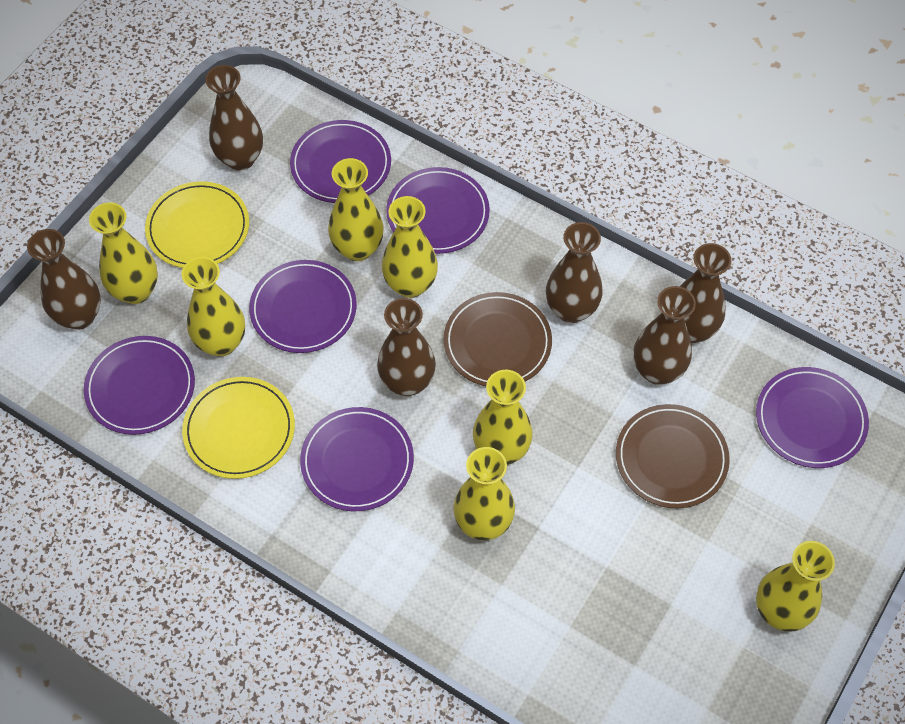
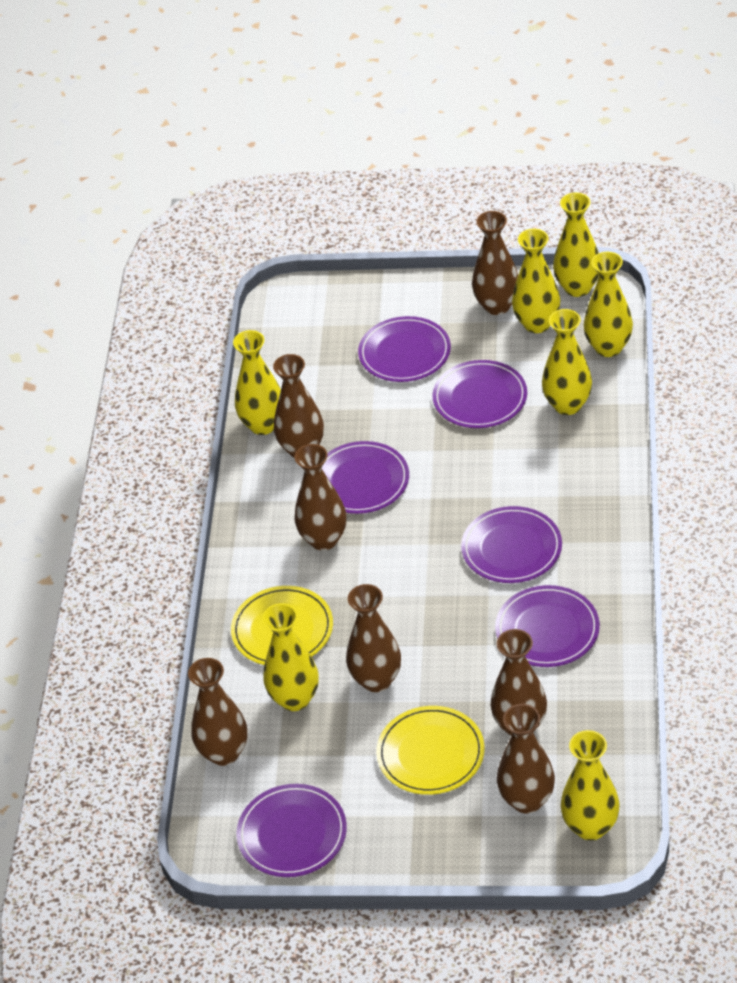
brown plate: [444,292,552,386] [616,404,730,508] = 2 -> none = 0
brown vase: [27,229,101,330] [205,65,263,171] [377,298,436,396] [546,222,603,323] [633,286,696,385] [680,243,731,343] = 6 -> [188,658,247,766] [273,354,324,458] [294,444,346,550] [346,584,401,692] [472,211,518,315] [490,629,547,736] [497,704,555,814] = 7

